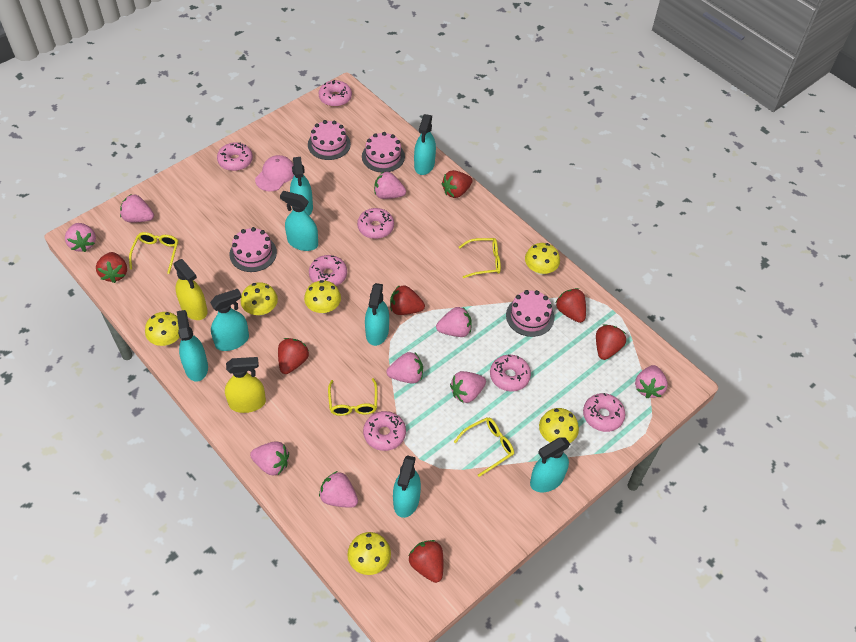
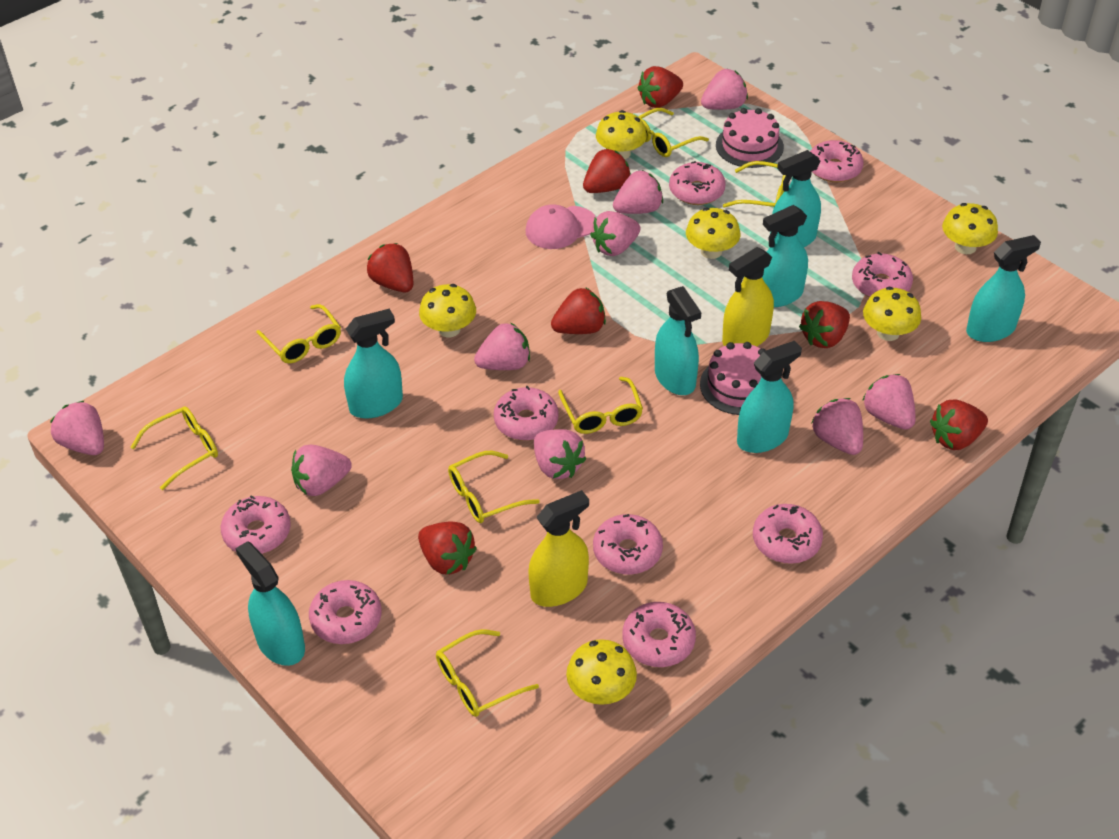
pink cake: [230,227,277,272] [308,120,351,160] [362,132,405,173] [506,290,554,337] = 4 -> [700,342,766,415] [716,108,784,168] = 2
pink donut: [217,142,253,171] [309,255,347,286] [319,80,352,107] [357,208,394,239] [363,411,406,451] [490,355,531,391] [583,393,625,432] = 7 -> [221,495,291,554] [309,580,382,644] [494,386,559,441] [593,514,663,574] [622,602,696,667] [669,161,726,205] [753,504,823,564] [810,140,864,182] [852,252,913,297] = 9
turquoise spray bottle: [177,310,208,382] [210,289,249,351] [280,191,318,251] [290,157,313,216] [365,283,389,346] [393,455,421,518] [414,114,436,175] [530,437,570,492] = 8 -> [236,541,305,666] [344,309,403,419] [655,286,701,395] [737,341,802,453] [762,205,808,307] [770,150,821,247] [966,235,1041,342] = 7
yellow glasses: [129,232,178,274] [328,378,378,416] [454,417,514,477] [459,238,501,278] = 4 -> [130,407,218,490] [256,304,341,363] [436,629,539,717] [448,451,540,523] [558,377,643,434] [638,108,709,157] [723,161,786,208] = 7

